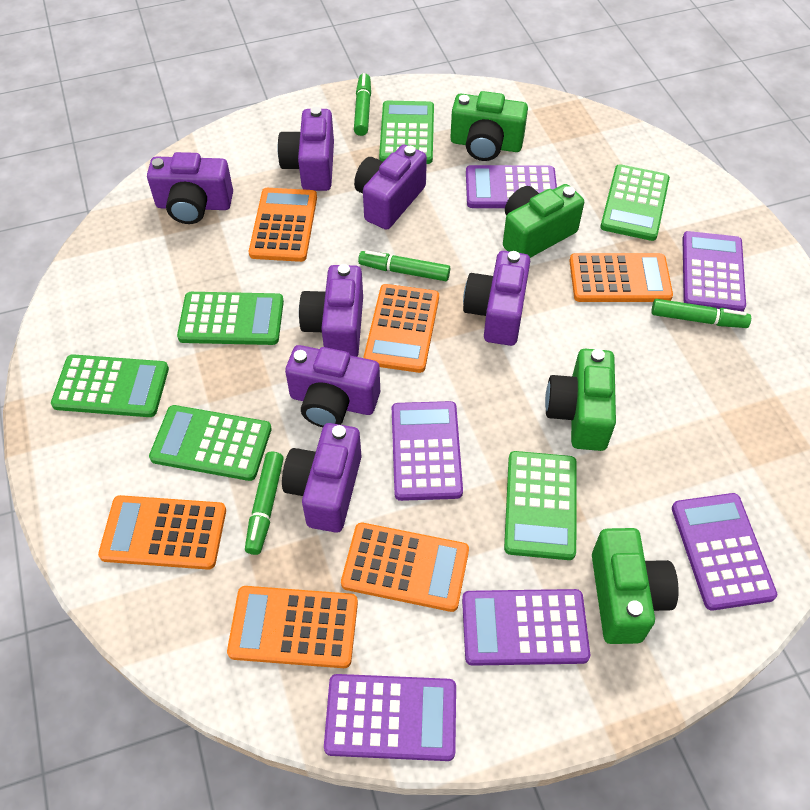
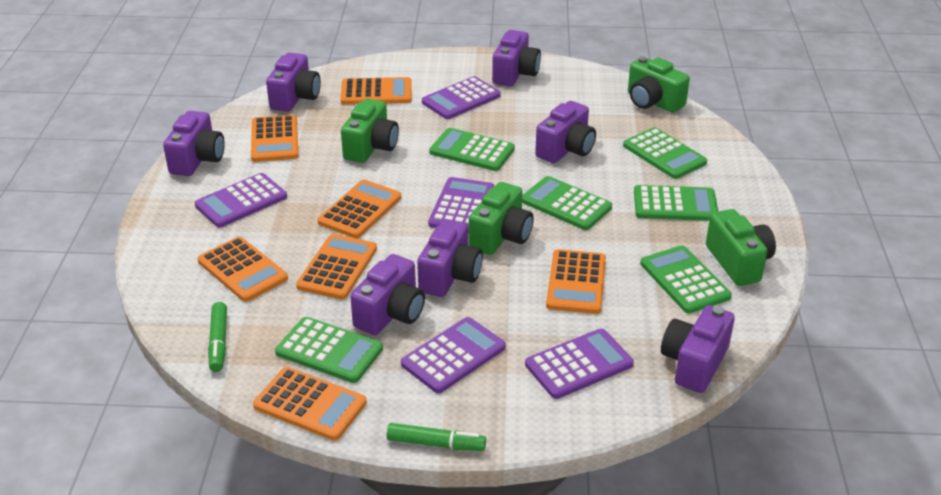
green marker: [245,452,284,555] [354,73,371,136] [358,250,450,281] [651,299,751,328] = 4 -> [208,302,227,372] [387,423,486,451] = 2
orange calculator: [98,495,226,570] [227,586,358,668] [249,188,317,262] [341,523,469,612] [363,284,439,373] [569,253,673,302] = 6 -> [198,236,288,302] [251,115,298,162] [253,367,367,441] [296,234,377,299] [318,180,401,238] [340,77,412,105] [546,249,606,314] = 7
purple calculator: [324,674,456,761] [392,401,463,501] [462,589,590,666] [466,165,557,208] [672,493,777,611] [682,231,746,312] = 6 -> [195,173,287,228] [401,317,506,393] [422,76,501,119] [428,177,494,233] [525,329,634,399] = 5

